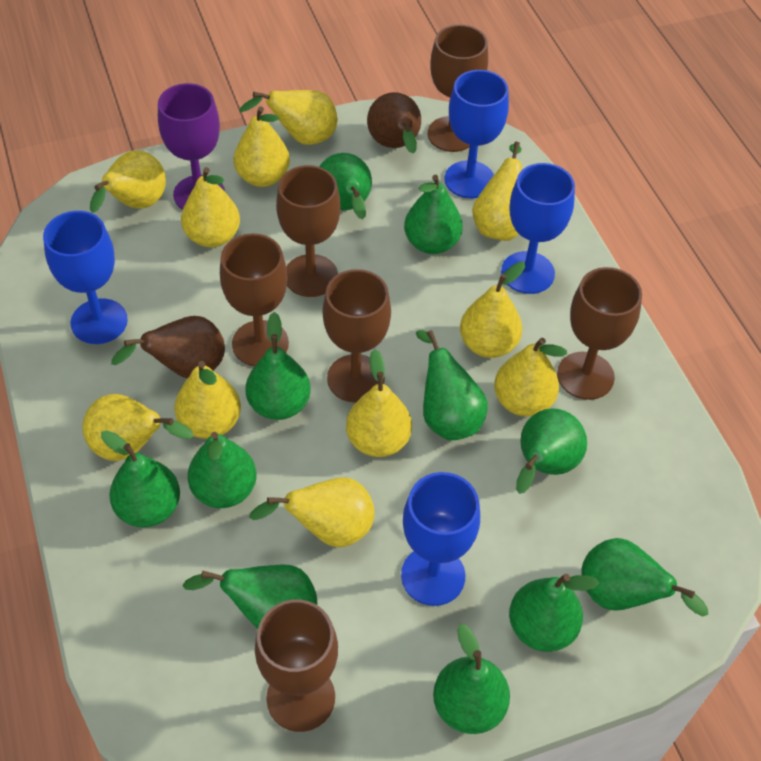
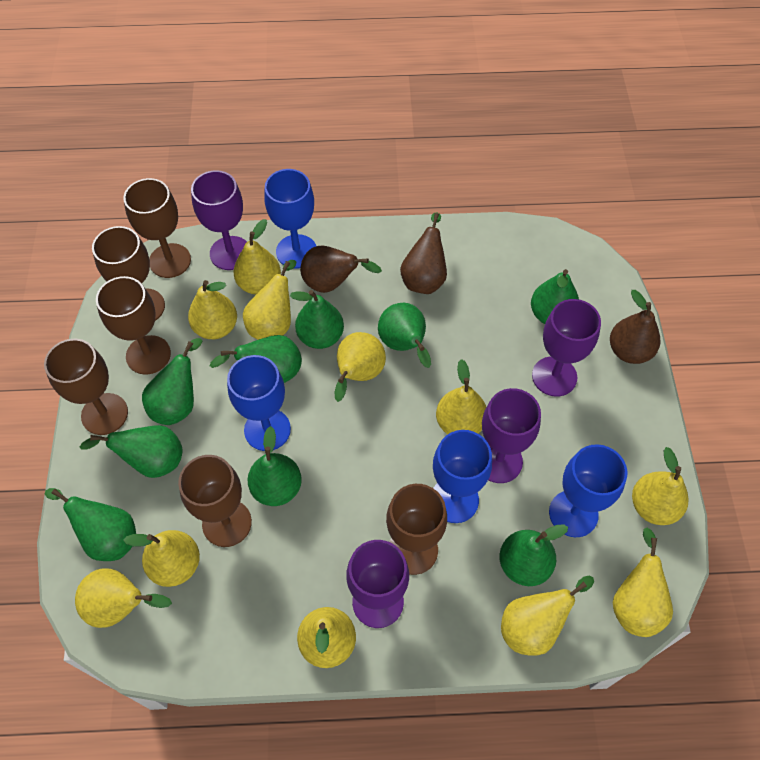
brown pear: [111,316,225,378] [367,92,421,153] = 2 -> [300,246,382,293] [400,213,447,294] [610,290,660,364] = 3
green pear: [101,431,180,527] [182,565,317,629] [188,432,257,508] [246,312,311,420] [319,153,372,219] [404,175,463,254] [416,330,488,440] [433,624,510,734] [509,574,600,652] [516,408,587,494] [581,538,708,616] = 11 -> [45,488,136,561] [80,425,183,478] [142,338,202,425] [210,335,302,383] [248,426,302,506] [290,290,344,349] [378,303,431,368] [499,524,568,586] [531,269,579,324] = 9
purple goblet: [158,83,225,210] = 1 -> [191,170,247,270] [346,540,409,628] [482,388,541,483] [532,299,601,397] = 4

